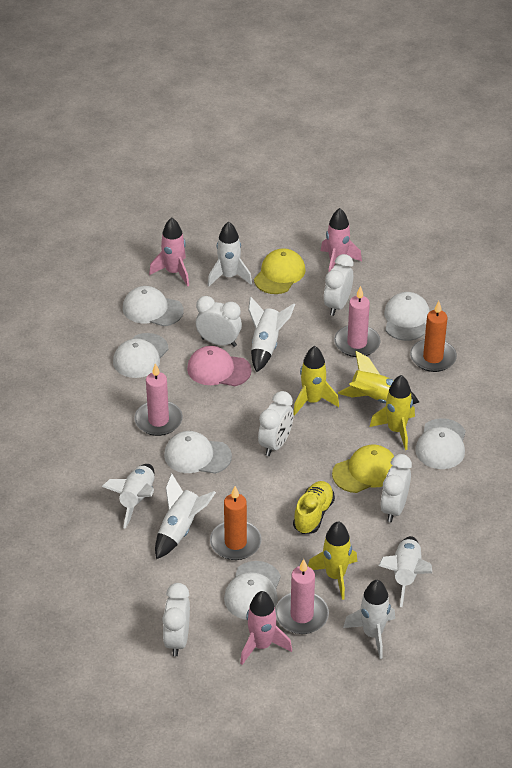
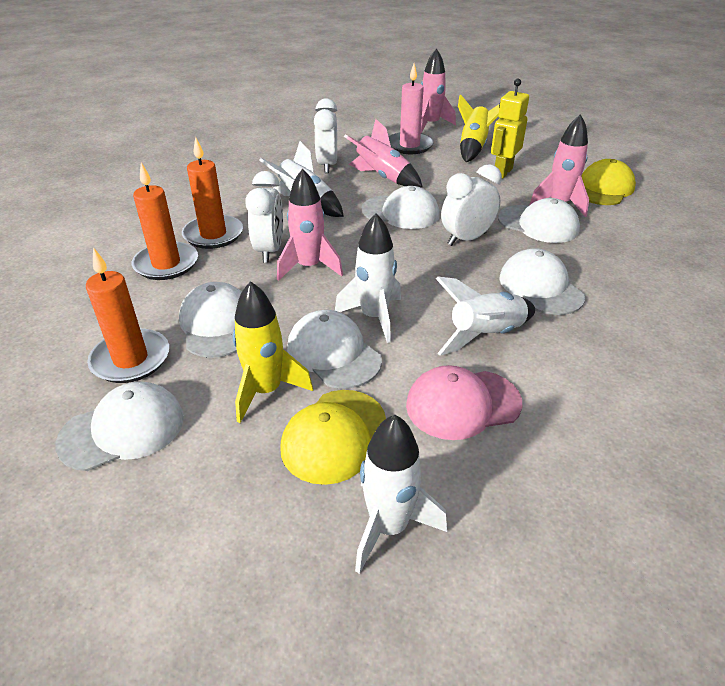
orange candle: [210,486,262,560] [410,301,457,372] = 2 -> [86,247,169,383] [132,163,198,280] [182,137,243,249] = 3
pink candle: [134,363,183,436] [275,559,329,634] [334,286,381,357] = 3 -> [389,63,434,154] = 1
pink rocket: [149,217,189,287] [240,591,292,665] [321,208,362,272] = 3 -> [277,168,343,281] [344,119,423,187] [421,48,456,133] [529,114,589,217] = 4
white clock: [162,583,190,656] [196,296,242,347] [258,391,293,456] [324,254,353,316] [381,454,412,522] = 5 -> [245,171,283,263] [314,99,337,173] [441,164,502,246] = 3
white rocket: [102,464,155,529] [155,473,216,559] [208,221,252,286] [248,296,295,372] [343,580,395,659] [379,536,432,607] = 6 -> [259,141,344,217] [335,213,401,343] [355,415,447,574] [436,277,535,355] = 4
yellow robot: none = 0 -> [491,79,529,179] = 1
yellow rocket: [293,346,339,416] [308,521,357,600] [338,351,419,404] [370,375,415,450] = 4 -> [233,281,313,423] [458,94,499,162] = 2
yellow shoe: [293,481,335,534] = 1 -> none = 0

